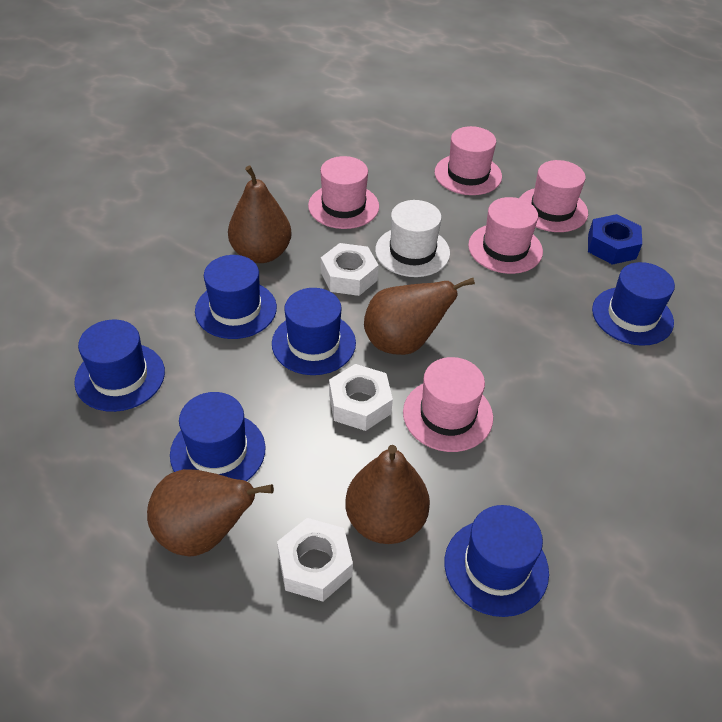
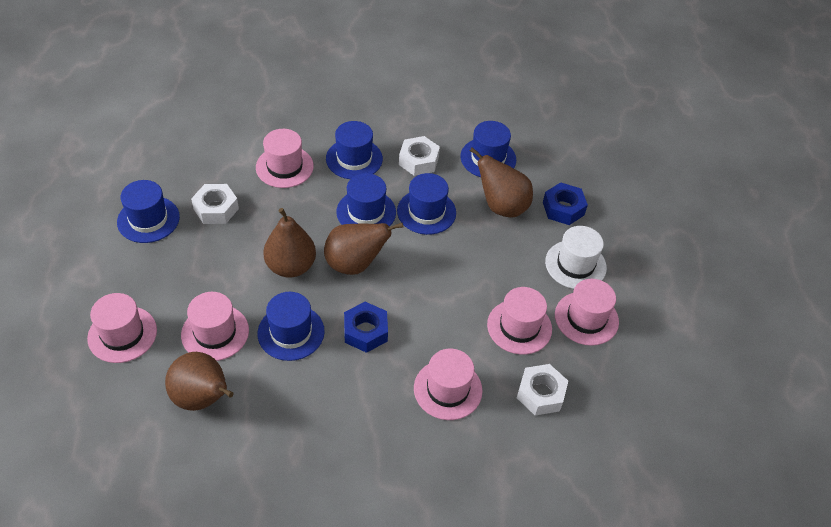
blue nut: [588,214,642,265] = 1 -> [344,302,388,353] [543,182,588,225] = 2
pink hat: [308,156,379,229] [403,357,493,452] [435,126,502,195] [468,197,543,274] [520,160,588,232] = 5 -> [87,293,157,363] [181,292,249,361] [256,129,314,188] [414,349,483,420] [487,287,552,355] [555,279,619,346] = 6

